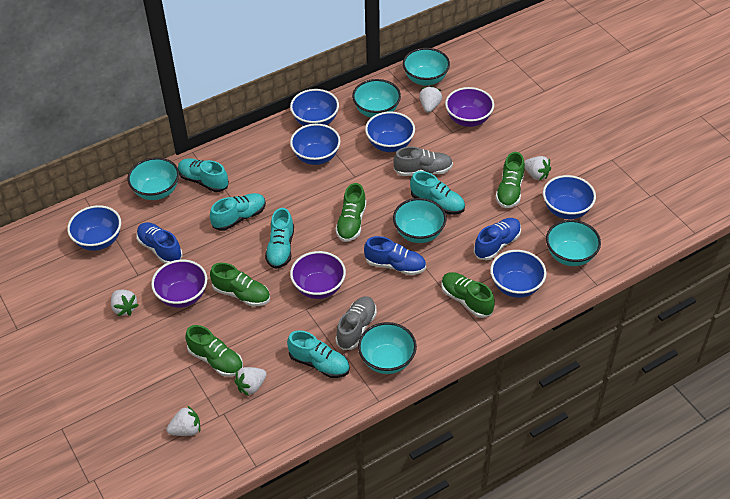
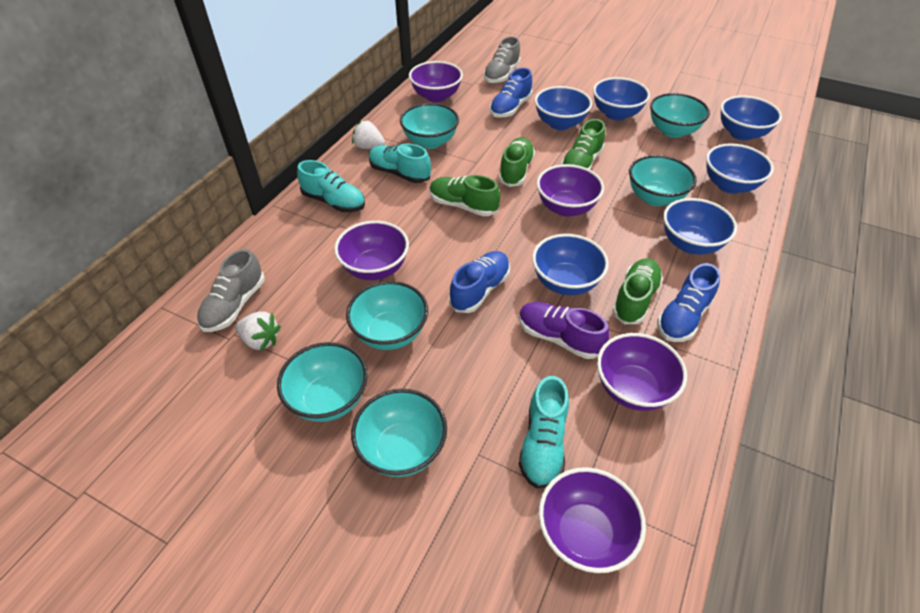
green shoe: [186,325,243,377] [210,263,270,306] [335,183,366,242] [441,272,495,318] [495,152,525,208] = 5 -> [430,175,501,216] [499,137,535,187] [561,119,605,170] [612,258,663,324] = 4
purple bowl: [151,260,207,308] [290,251,346,299] [445,87,494,127] = 3 -> [334,221,409,280] [409,61,463,103] [537,164,604,217] [539,467,646,573] [597,333,687,411] = 5
purple shoe: none = 0 -> [519,302,610,359] = 1
turquoise shoe: [178,158,229,192] [210,193,266,231] [265,208,294,269] [287,330,350,378] [410,171,465,215] = 5 -> [297,160,365,212] [369,144,431,183] [519,376,569,489] = 3
white strawberry: [111,290,138,316] [167,406,200,436] [234,367,267,396] [419,86,442,113] [524,156,551,180] = 5 -> [236,312,281,351] [352,120,385,149] = 2

